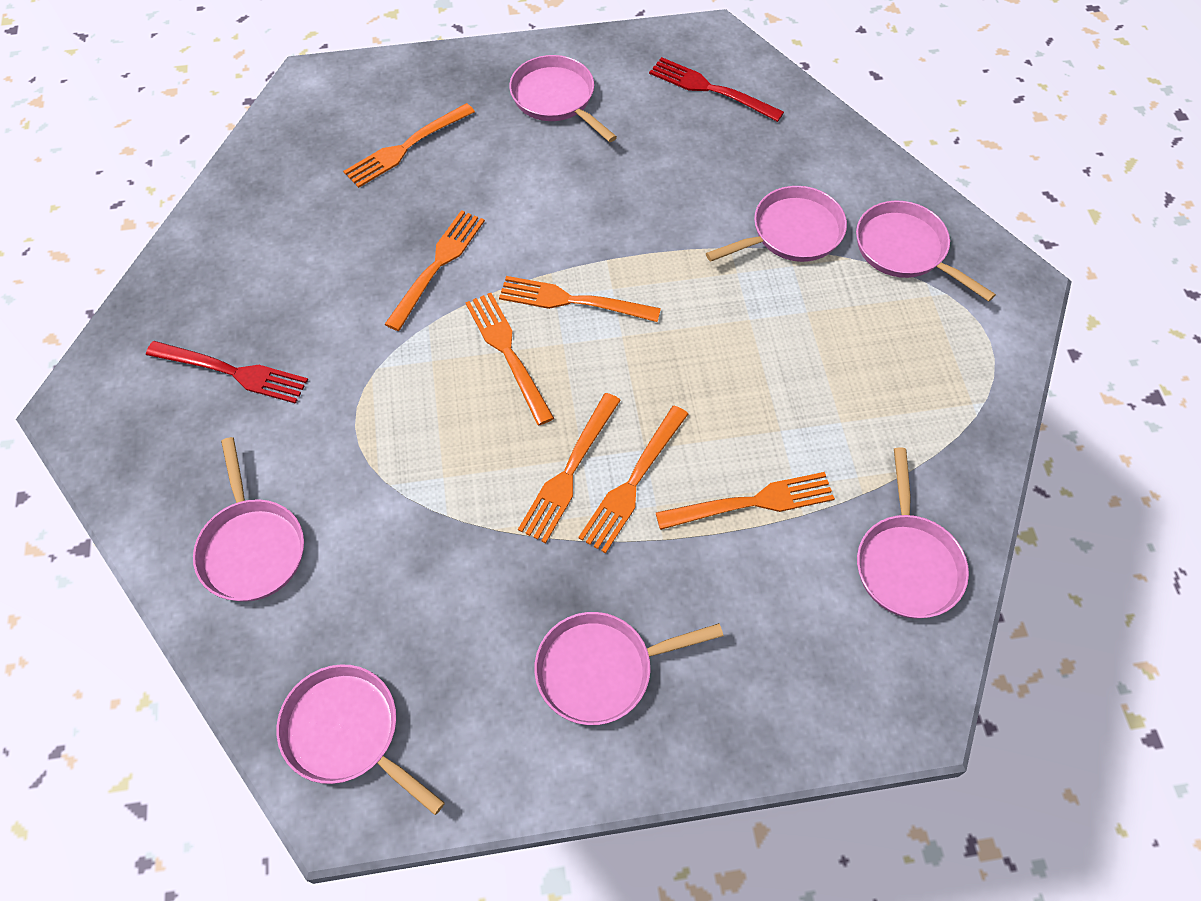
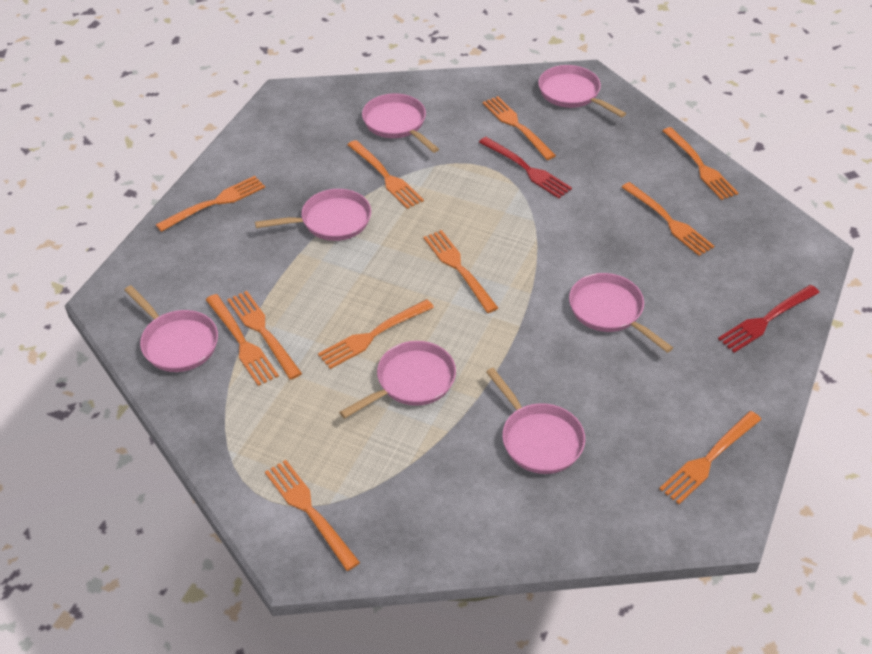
orange fork: [343,103,475,188] [384,210,485,331] [465,293,554,425] [499,276,661,322] [518,393,621,543] [578,406,688,553] [656,472,835,530] = 7 -> [156,176,265,232] [206,294,279,386] [227,291,302,380] [265,460,360,571] [318,299,434,369] [348,140,424,209] [423,230,498,313] [482,96,556,160] [622,182,714,256] [659,411,762,504] [663,127,738,200] = 11

